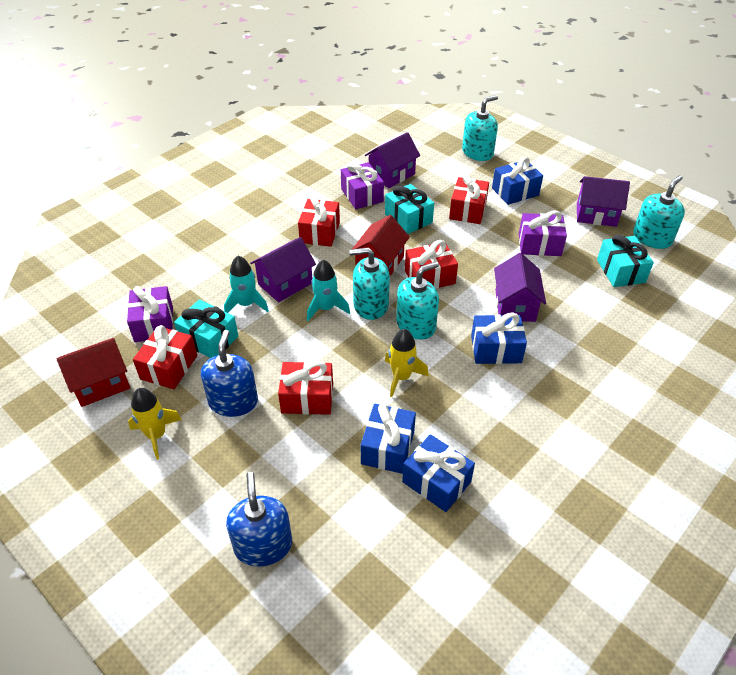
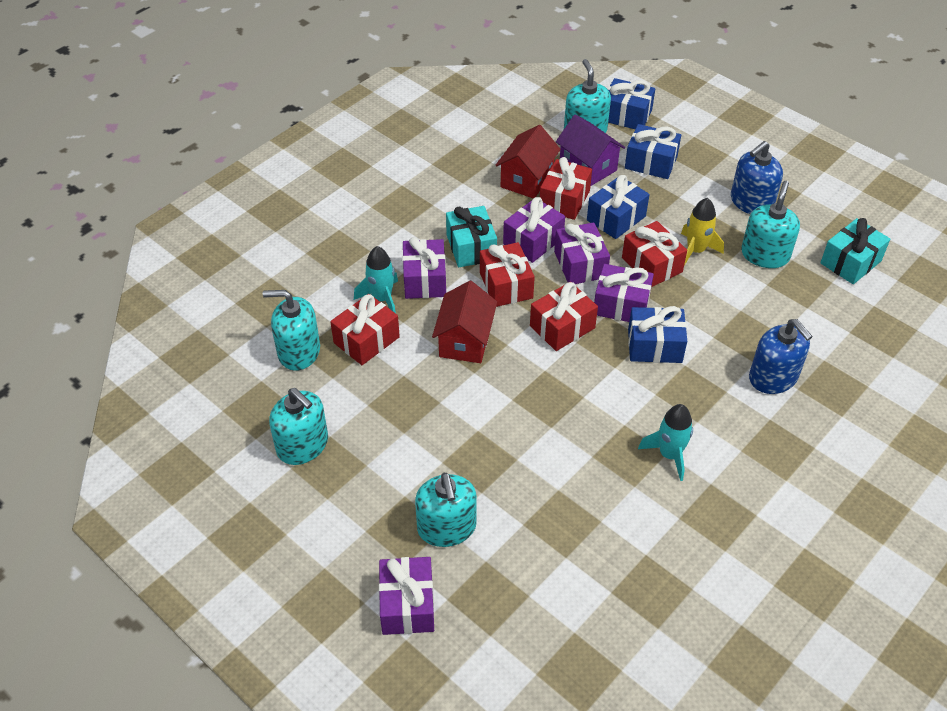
purple gift: [127,286,173,342] [341,162,384,209] [519,211,567,256] = 3 -> [379,557,434,635] [402,237,446,299] [503,197,565,263] [554,222,610,284] [594,264,654,322] = 5
purple house: [250,237,316,302] [365,132,420,188] [494,253,546,322] [577,176,630,227] = 4 -> [556,114,625,186] = 1
turquoise gift: [174,299,238,358] [385,184,434,234] [597,235,654,287] = 3 -> [446,206,497,267] [820,218,890,284] = 2
turquoise soap dispenser: [349,247,390,320] [396,261,439,340] [462,95,498,161] [633,175,685,249] = 4 -> [263,290,320,371] [269,388,328,465] [415,473,477,547] [564,59,611,133] [741,181,800,268] = 5
yellow rocket: [128,388,182,460] [385,329,429,397] = 2 -> [681,198,724,266] = 1

